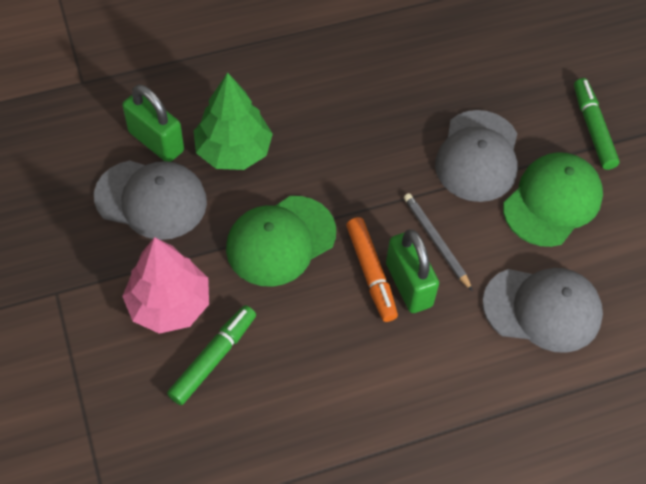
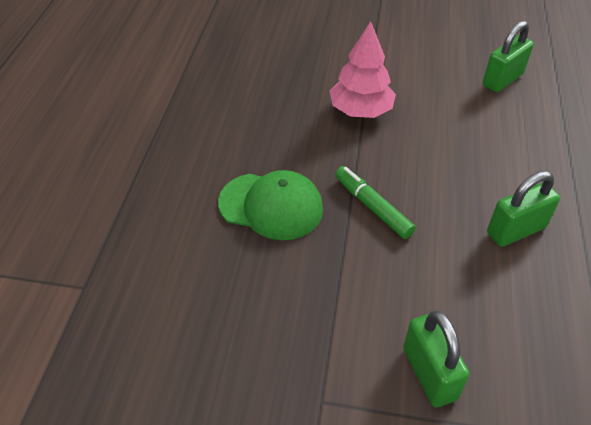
green cap: [226,196,336,287] [503,152,603,247] = 2 -> [218,170,323,240] = 1
green marker: [167,305,256,405] [574,78,620,170] = 2 -> [335,166,416,239] = 1
green padlock: [122,85,184,162] [386,229,439,313] = 2 -> [403,311,470,407] [483,21,534,92] [487,171,560,247] = 3
green tree: [194,72,273,170] = 1 -> none = 0
grey cap: [94,160,207,240] [435,110,517,202] [482,268,603,353] = 3 -> none = 0
grey pencil: [404,193,473,291] = 1 -> none = 0
orange marker: [346,217,398,322] = 1 -> none = 0

